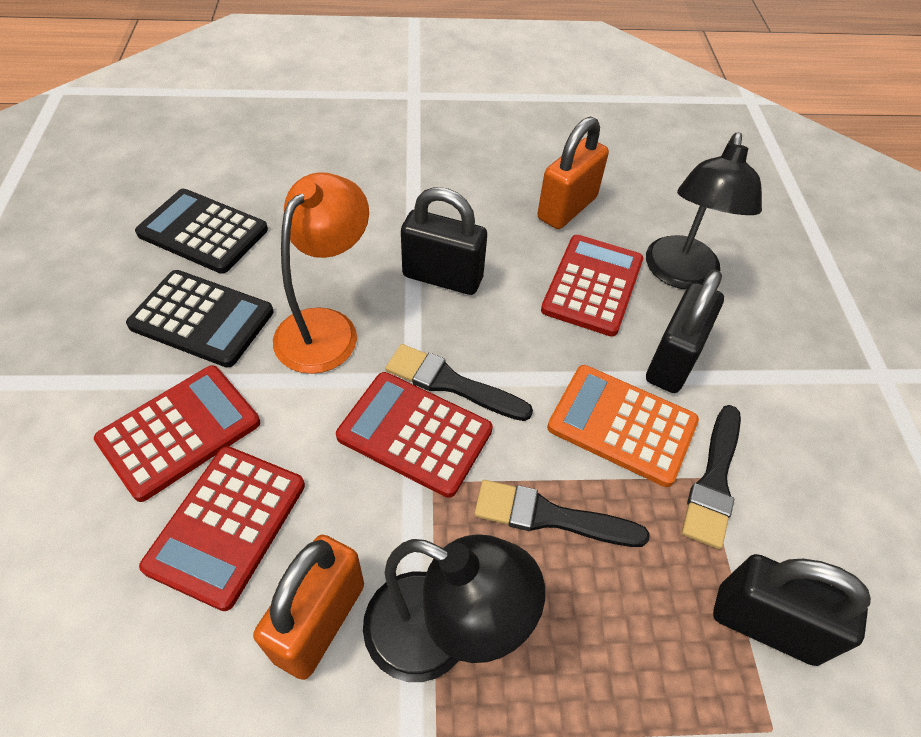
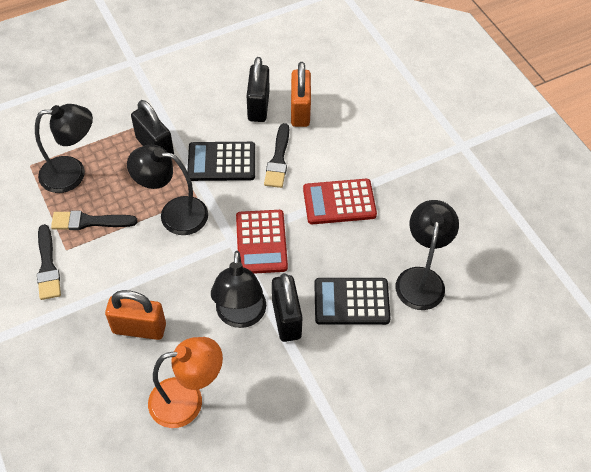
black lamp: [363,534,545,682] [646,132,762,289] = 2 -> [35,104,93,193] [127,145,208,235] [211,251,266,328] [396,200,459,310] = 4
orange calculator: [547,365,699,487] = 1 -> none = 0
red calculator: [94,365,260,502] [139,446,305,611] [336,372,493,498] [541,235,643,337] = 4 -> [236,210,288,274] [303,179,377,224] = 2

